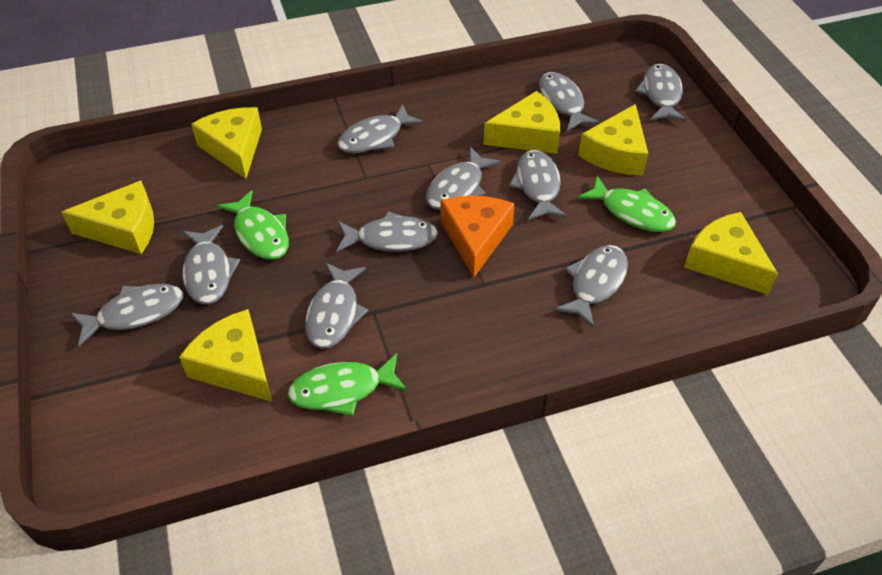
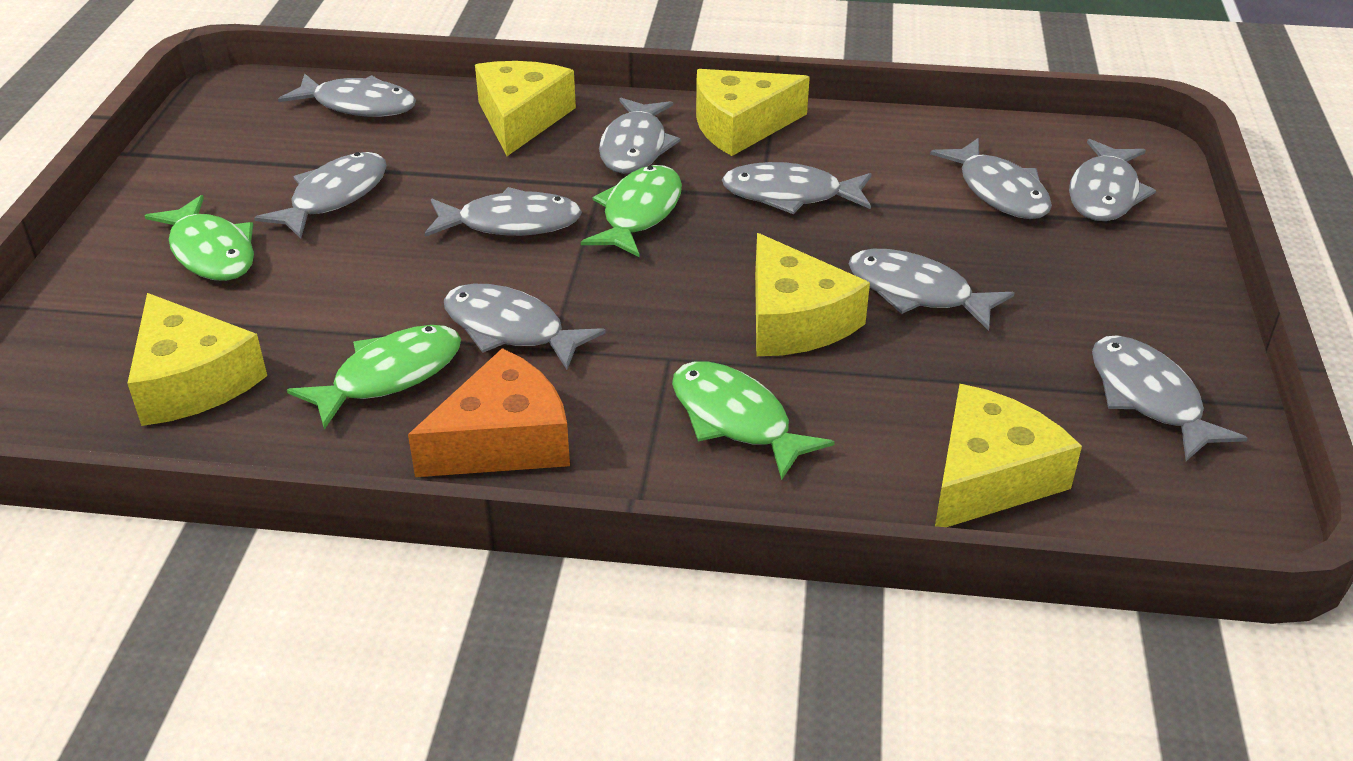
green fish: [217,190,289,260] [287,353,408,416] [577,176,676,232] = 3 -> [145,195,254,281] [287,325,461,430] [581,165,682,258] [672,361,835,480] = 4
yellow cheese: [61,181,154,254] [179,309,272,402] [191,107,262,179] [483,91,560,154] [578,104,648,175] [684,212,778,295] = 6 -> [127,293,267,426] [475,61,576,156] [696,69,810,156] [755,233,870,356] [935,384,1082,527] = 5

